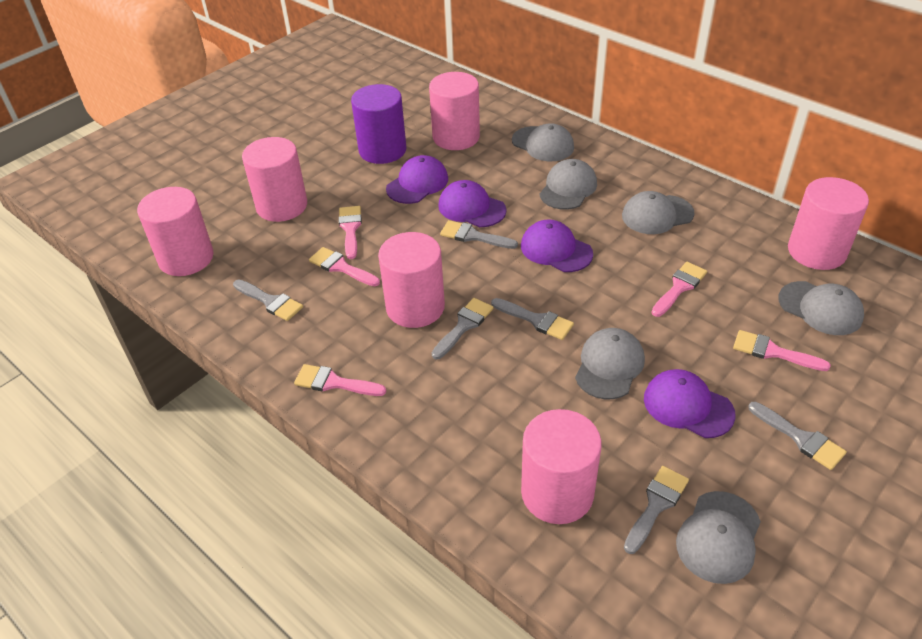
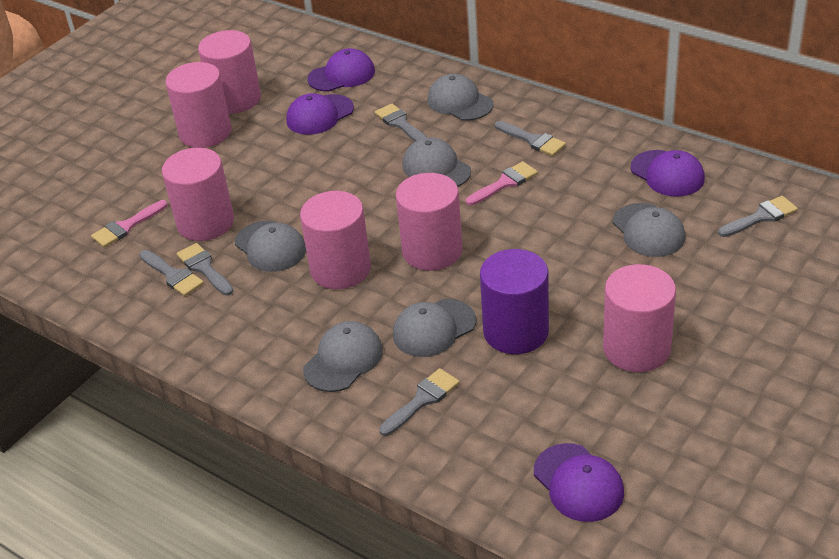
pink brush: [294,364,386,396] [309,247,380,287] [339,206,362,259] [651,262,707,317] [733,330,831,371] = 5 -> [91,200,168,248] [466,161,538,206] = 2

